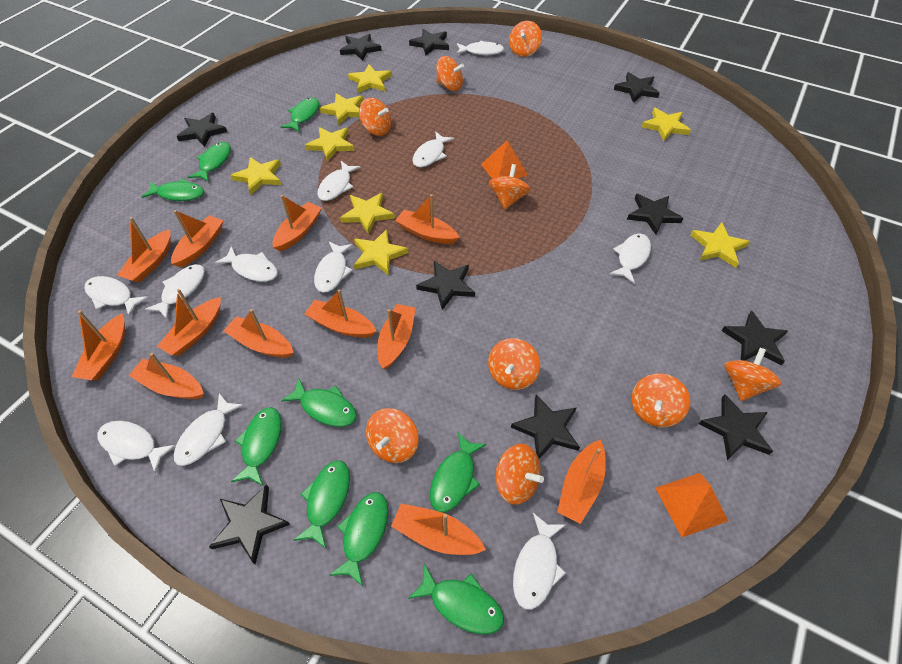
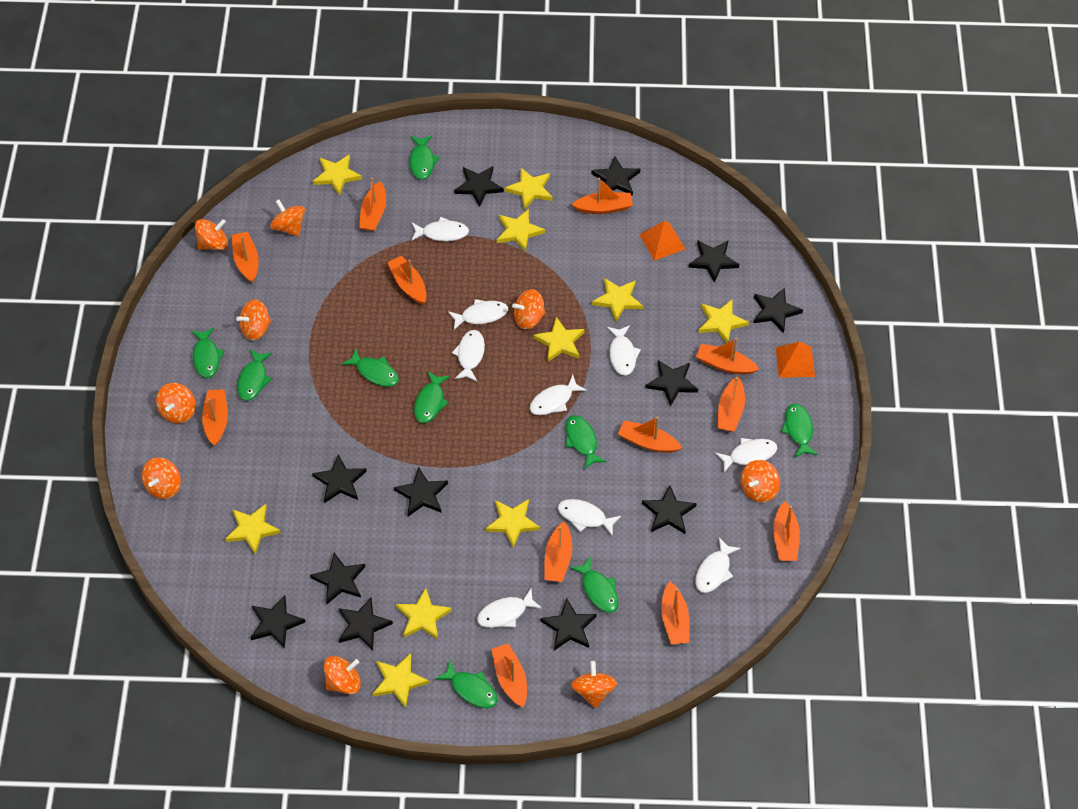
black star: [177,113,227,147] [209,484,290,564] [340,34,382,61] [409,29,449,56] [416,261,475,310] [511,395,580,459] [614,72,660,103] [627,194,683,235] [699,394,773,460] [721,310,788,365] = 10 -> [250,595,306,649] [310,552,365,604] [312,454,367,503] [338,597,393,651] [394,467,448,517] [454,166,504,207] [540,598,597,650] [591,156,640,196] [642,485,697,534] [646,360,698,406] [688,240,739,283] [754,288,803,333] = 12
white fish: [84,276,149,316] [98,421,176,473] [145,264,205,319] [174,393,244,466] [215,246,278,282] [314,242,353,293] [318,161,361,201] [412,132,454,167] [456,41,504,55] [513,513,566,610] [610,234,651,283] = 11 -> [411,217,469,241] [448,299,508,330] [452,330,485,381] [477,589,542,628] [530,375,587,415] [558,499,621,537] [607,325,641,376] [695,538,741,593] [715,438,777,472] = 9
yellow star: [230,157,281,195] [305,127,354,161] [320,93,363,125] [340,193,395,234] [348,64,392,93] [354,229,408,276] [641,108,691,141] [691,222,750,268] = 8 -> [225,504,281,555] [313,154,362,196] [373,653,429,708] [396,588,452,640] [485,499,540,548] [497,209,545,252] [505,168,553,210] [533,317,585,362] [592,278,643,321] [698,299,749,343] = 10

